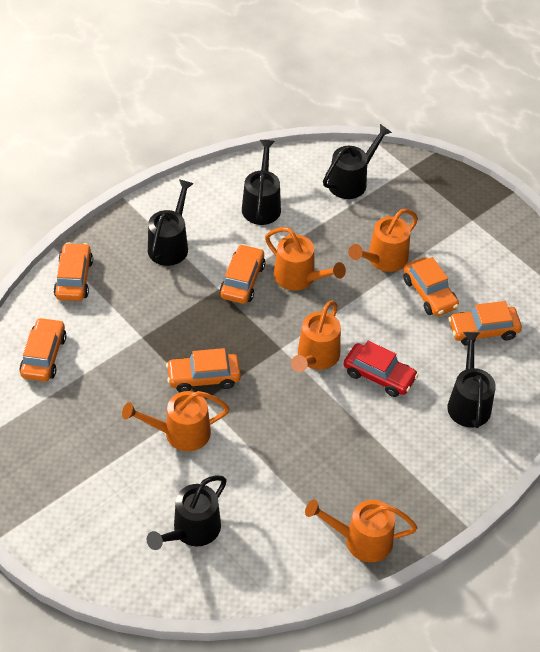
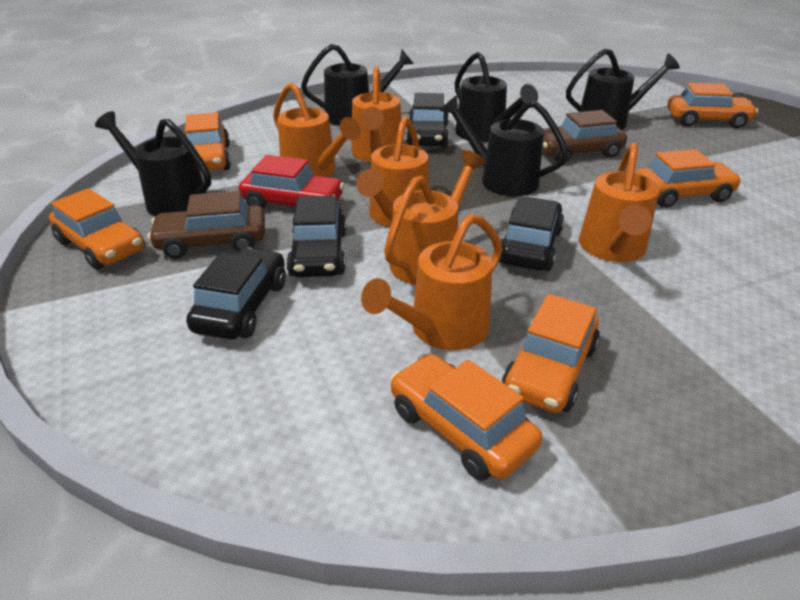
black car: none = 0 -> [186,247,286,340] [286,196,347,277] [406,93,449,148] [499,197,564,271] = 4
brown car: none = 0 -> [148,191,265,259] [542,110,627,162] = 2
orange watering can: [122,391,230,451] [265,227,346,291] [291,301,341,372] [305,499,417,562] [348,209,418,272] = 5 -> [273,82,361,177] [352,66,401,162] [356,117,429,227] [361,214,502,350] [384,150,486,285] [579,143,659,262] = 6

